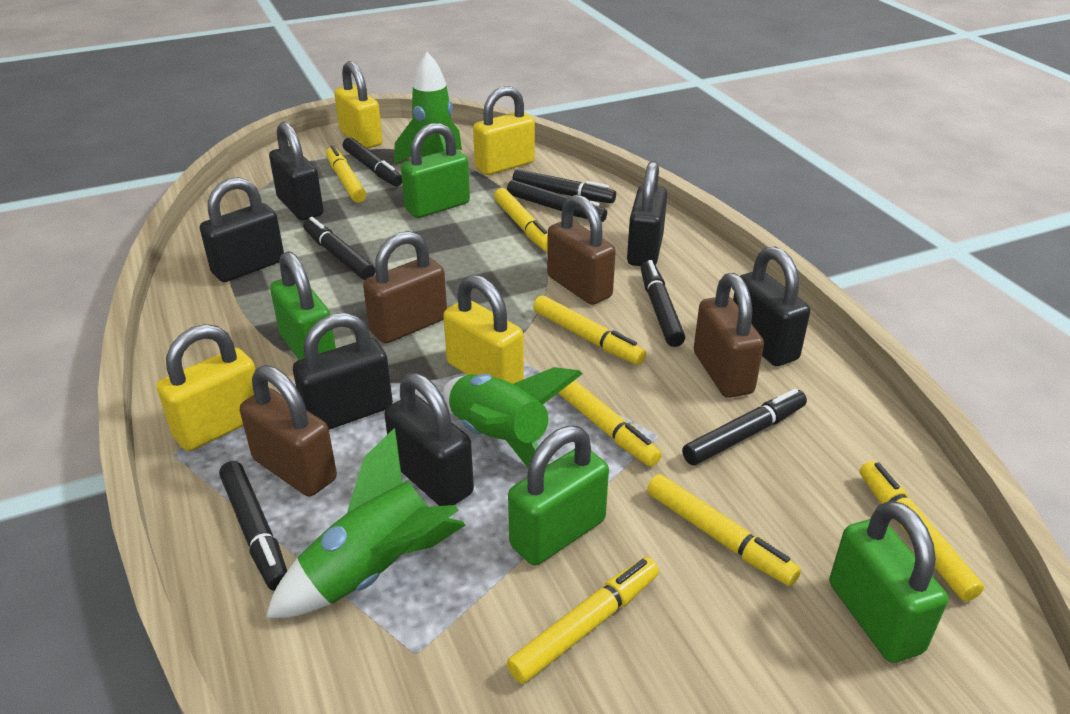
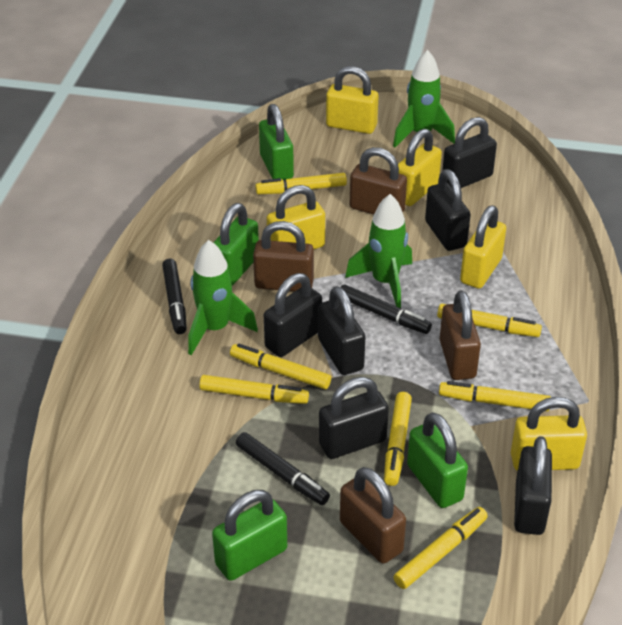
black marker: [219,461,287,591] [303,217,375,280] [343,137,402,186] [507,180,607,222] [512,169,616,203] [641,260,685,347] [682,389,807,465] = 7 -> [162,259,187,334] [236,432,330,505] [341,285,432,334] = 3
yellow padlock: [157,324,256,451] [334,61,383,149] [443,274,524,384] [473,86,535,175] = 4 -> [267,185,325,249] [326,66,378,134] [398,129,442,206] [460,205,506,289] [511,397,587,471] = 5

